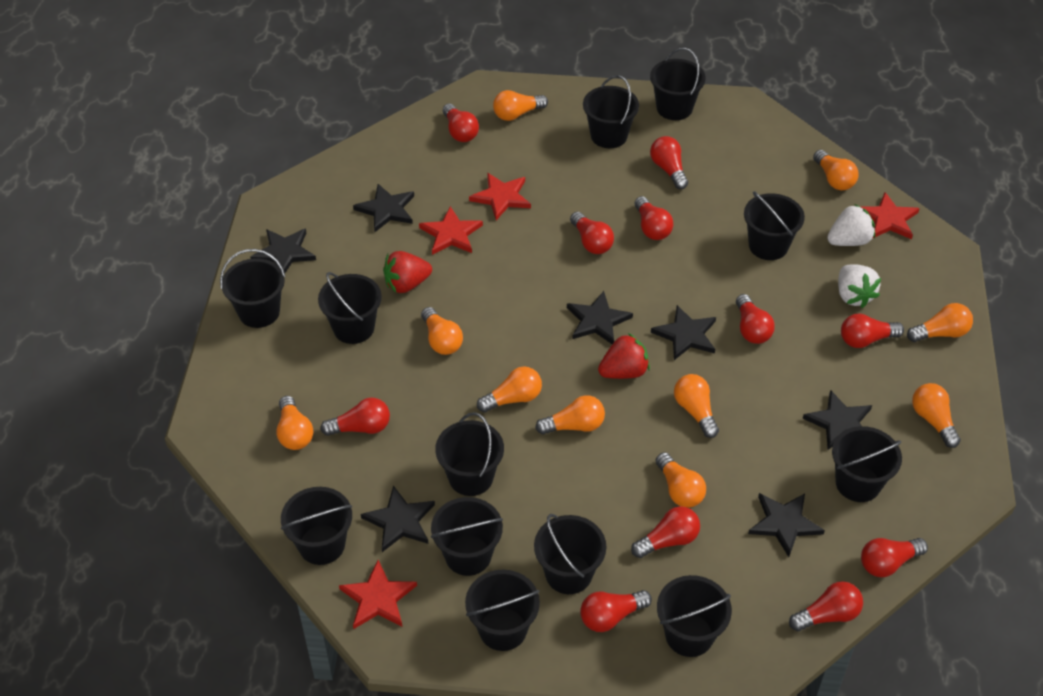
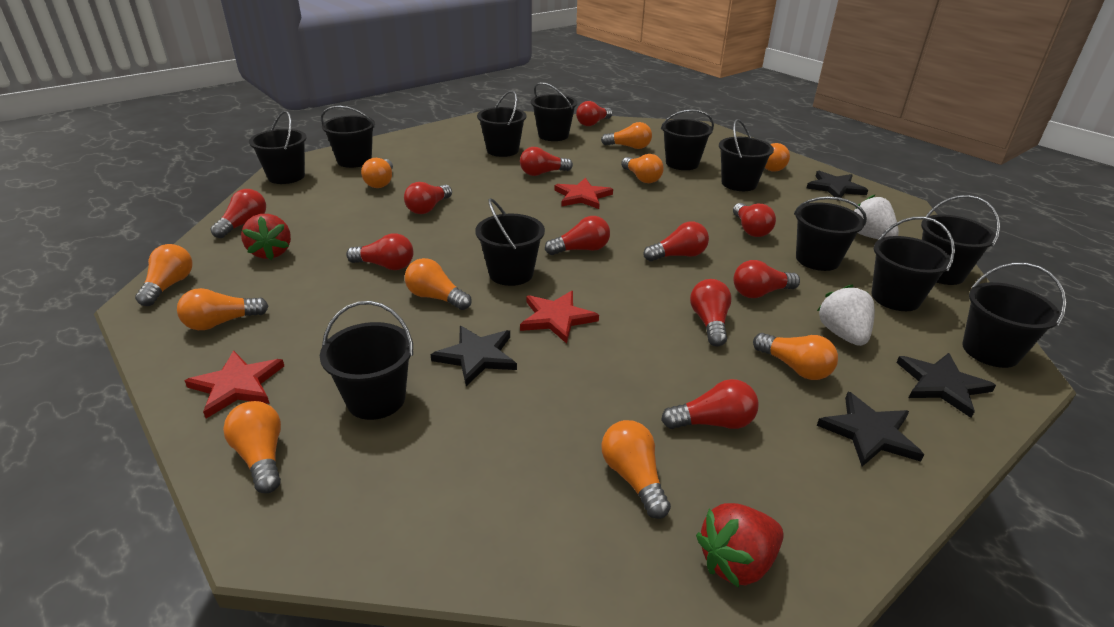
black star: [250,229,316,273] [353,184,414,232] [361,486,435,552] [567,291,633,344] [651,305,716,360] [748,493,825,557] [803,390,872,450] = 7 -> [430,326,517,386] [807,171,868,201] [817,392,924,467] [896,353,996,418] = 4
red star: [339,560,417,629] [419,206,483,255] [469,173,531,220] [861,192,920,239] = 4 -> [185,351,284,419] [520,291,599,344] [554,178,613,209] = 3

